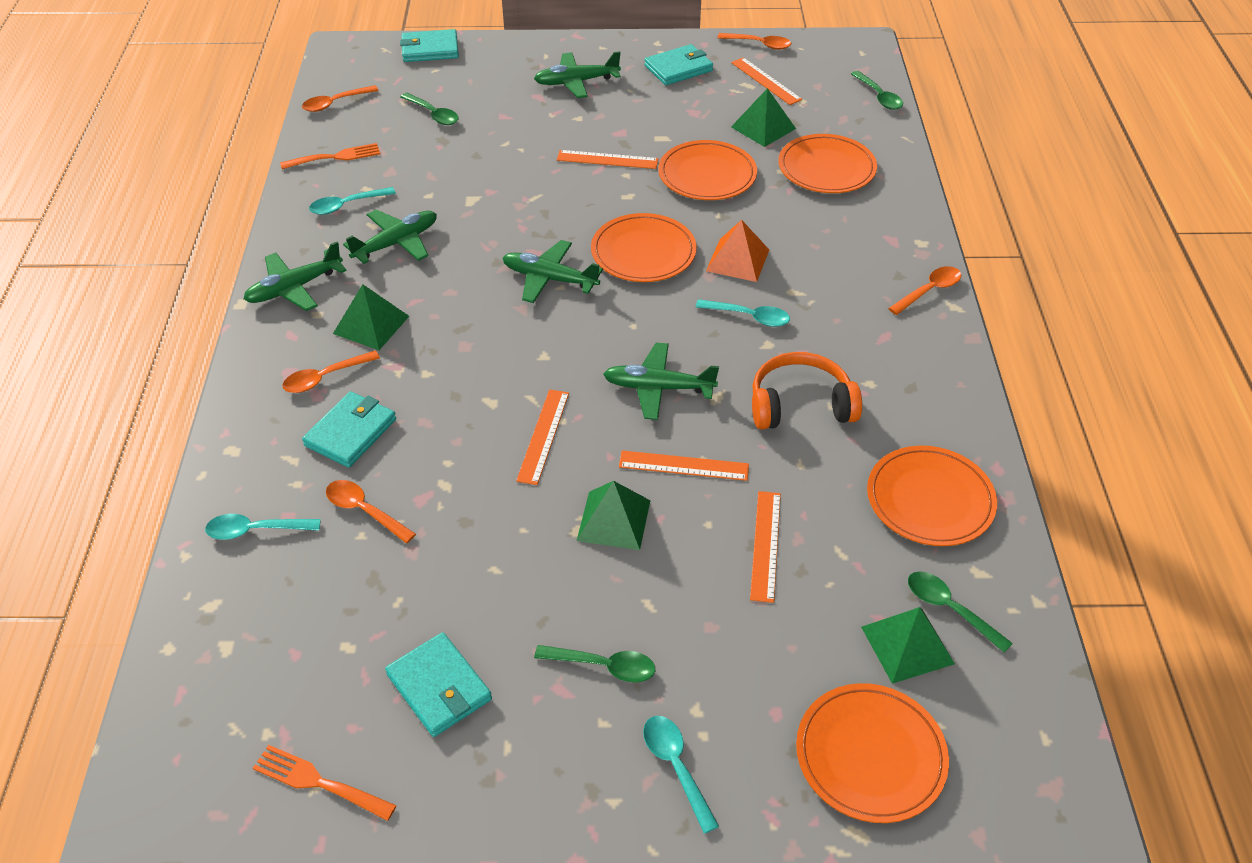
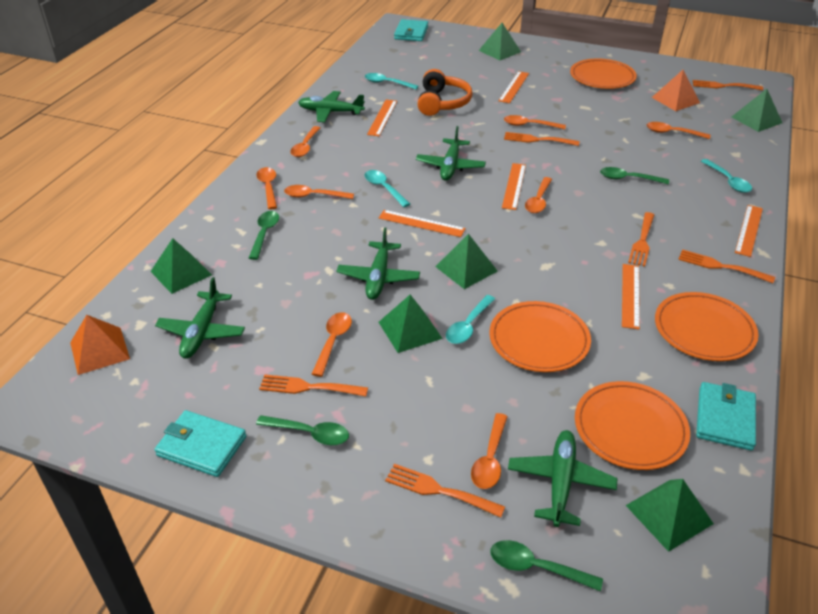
green pyramid: [333,284,409,350] [577,481,651,550] [731,88,796,147] [861,607,955,684] = 4 -> [150,238,212,294] [379,295,443,353] [435,234,498,289] [478,23,521,60] [625,479,714,552] [732,89,782,132] = 6
orange fork: [253,745,397,821] [280,143,380,169] = 2 -> [259,375,368,397] [385,464,505,518] [504,132,580,146] [628,212,654,267] [678,249,775,283] [693,80,763,90] = 6
orange plate: [591,213,697,282] [658,140,757,200] [778,134,877,193] [796,683,949,823] [867,445,997,546] = 5 -> [489,301,591,372] [570,58,637,89] [575,381,690,470] [655,292,759,361] = 4
orange pyramid: [706,220,769,282] = 1 -> [70,315,130,375] [651,70,700,111] = 2
orange ruler: [516,389,569,485] [557,150,658,169] [619,450,749,481] [731,57,802,105] [750,491,781,603] = 5 -> [367,100,397,136] [379,210,466,237] [498,71,529,103] [502,163,526,210] [622,264,640,329] [735,205,763,257] = 6
orange spoon: [282,351,380,393] [302,85,379,112] [326,480,416,543] [717,33,791,50] [888,266,961,315] = 5 -> [256,167,277,209] [284,185,354,199] [290,126,320,157] [312,312,352,377] [471,413,508,489] [504,115,566,129] [525,177,552,213] [647,122,711,139] = 8
turquoise wallet: [302,391,396,467] [385,632,492,737] [400,29,459,62] [644,44,713,85] = 4 -> [154,410,246,477] [394,19,428,41] [696,382,756,451] = 3

